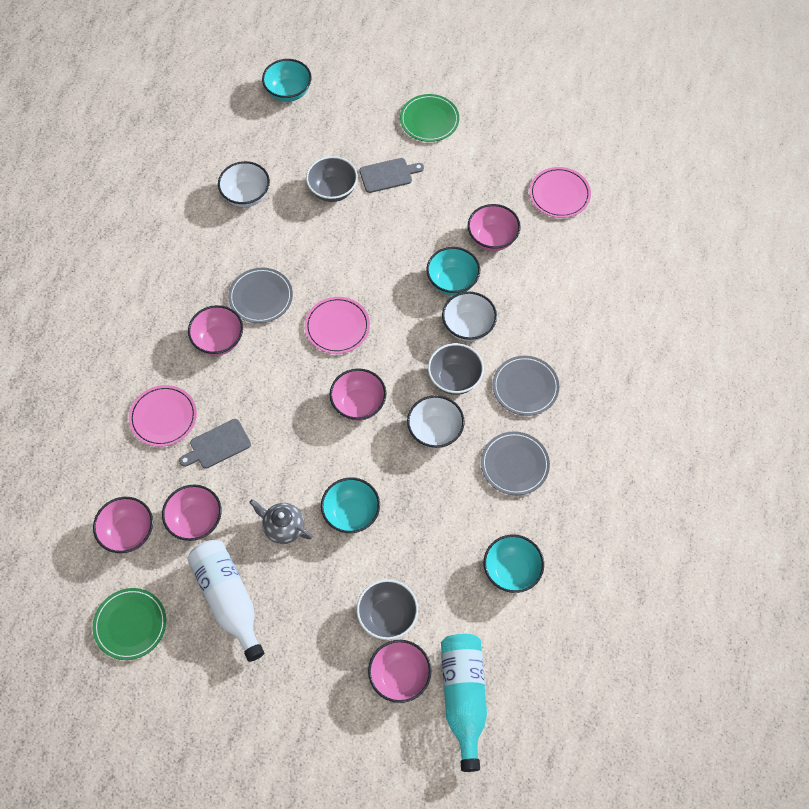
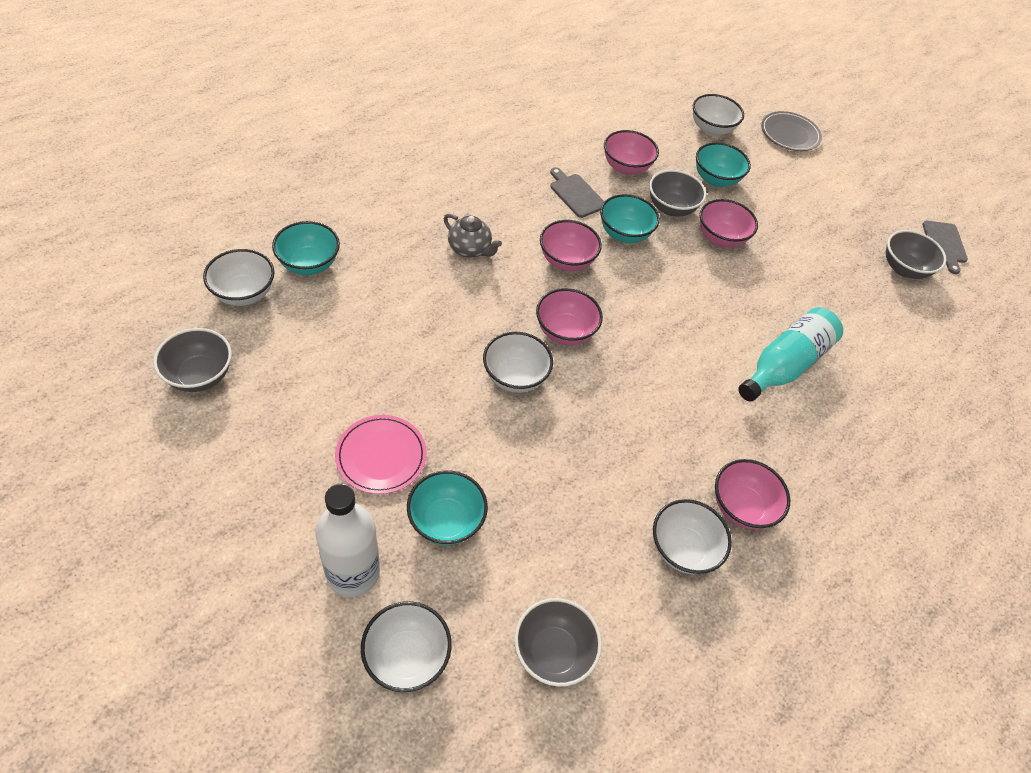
green plate: [93,588,167,660] [400,94,459,142] = 2 -> none = 0
grey bowl: [306,156,358,202] [357,579,418,640] [428,343,484,395] = 3 -> [153,328,232,392] [514,598,602,687] [649,170,706,217] [886,230,947,279] = 4
grey plate: [228,268,293,323] [481,431,550,495] [492,356,559,416] = 3 -> [761,111,822,151] = 1
pink bowl: [93,497,153,553] [162,485,222,541] [188,305,243,356] [330,368,386,421] [368,640,431,703] [468,204,521,251] = 6 -> [536,288,603,345] [540,220,602,271] [604,130,659,175] [700,199,758,248] [715,459,790,530] = 5
pink plate: [129,385,197,447] [305,297,370,354] [529,167,591,218] = 3 -> [335,415,427,494] = 1
white bowl: [218,161,270,207] [407,395,465,449] [442,292,497,341] = 3 -> [203,249,274,306] [361,601,452,692] [483,332,553,393] [653,499,732,574] [693,94,744,136] = 5

